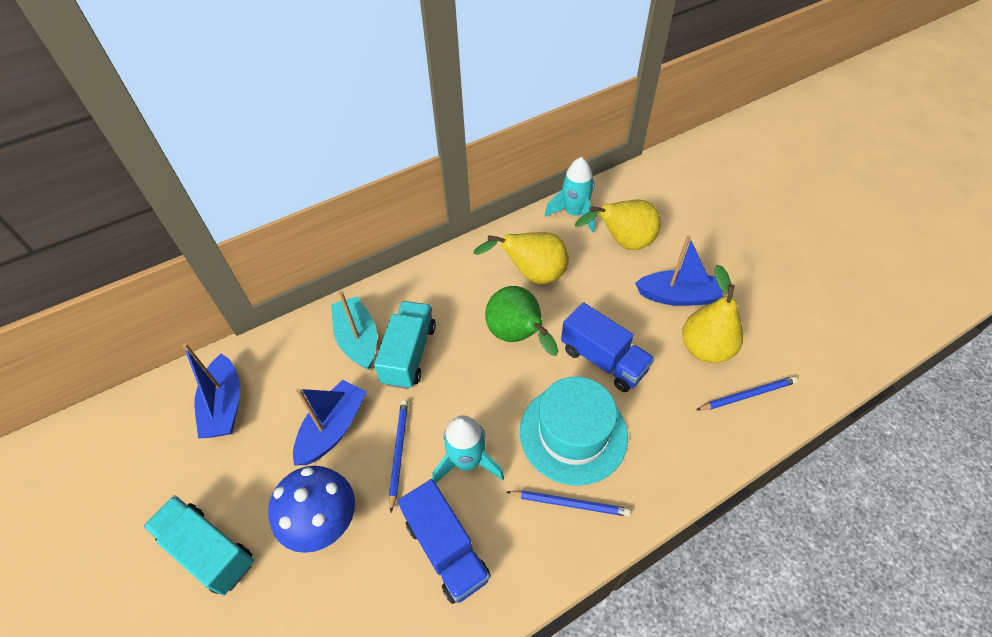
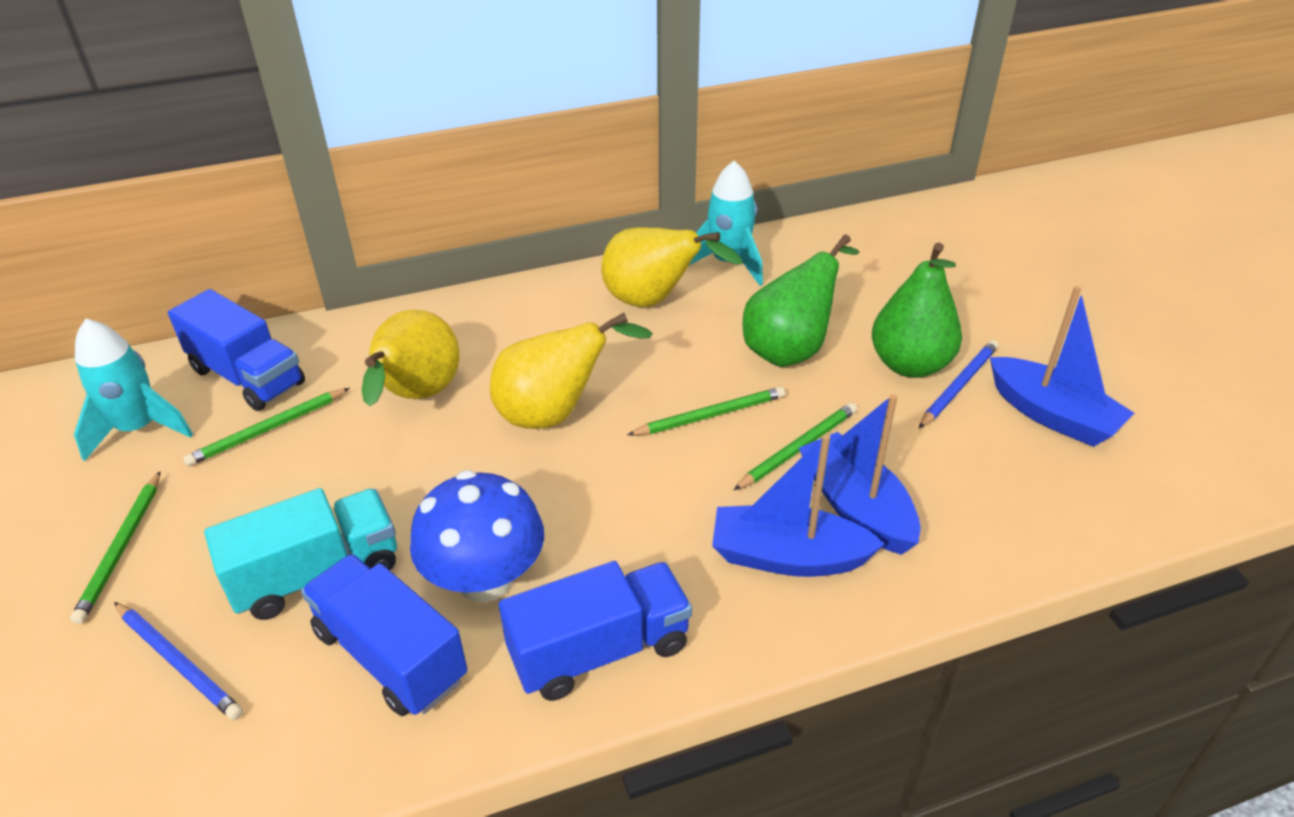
blue pencil: [389,400,408,512] [506,490,631,517] [696,376,798,410] = 3 -> [114,602,243,720] [919,340,998,428] = 2
blue truck: [398,479,491,604] [561,302,654,392] = 2 -> [168,289,305,411] [301,554,468,716] [499,561,692,701] = 3
green pear: [485,286,558,356] = 1 -> [742,234,859,367] [872,242,962,378] = 2
green pencil: none = 0 -> [70,471,160,624] [183,388,350,466] [627,387,785,436] [734,403,857,490] = 4
turquoise boat: [331,291,377,370] = 1 -> none = 0
turquoise hat: [520,377,628,486] = 1 -> none = 0
turquoise truck: [144,495,254,596] [374,301,436,389] = 2 -> [204,488,397,620] = 1

